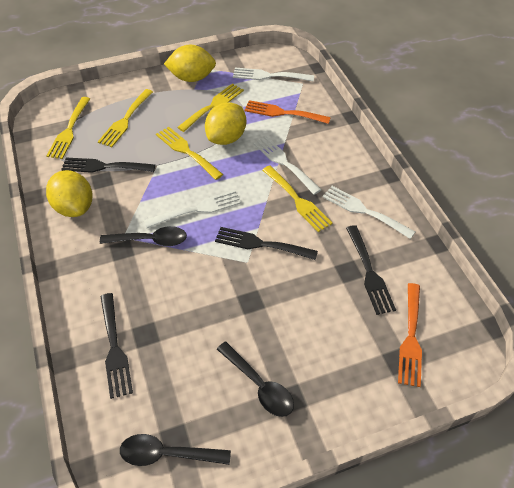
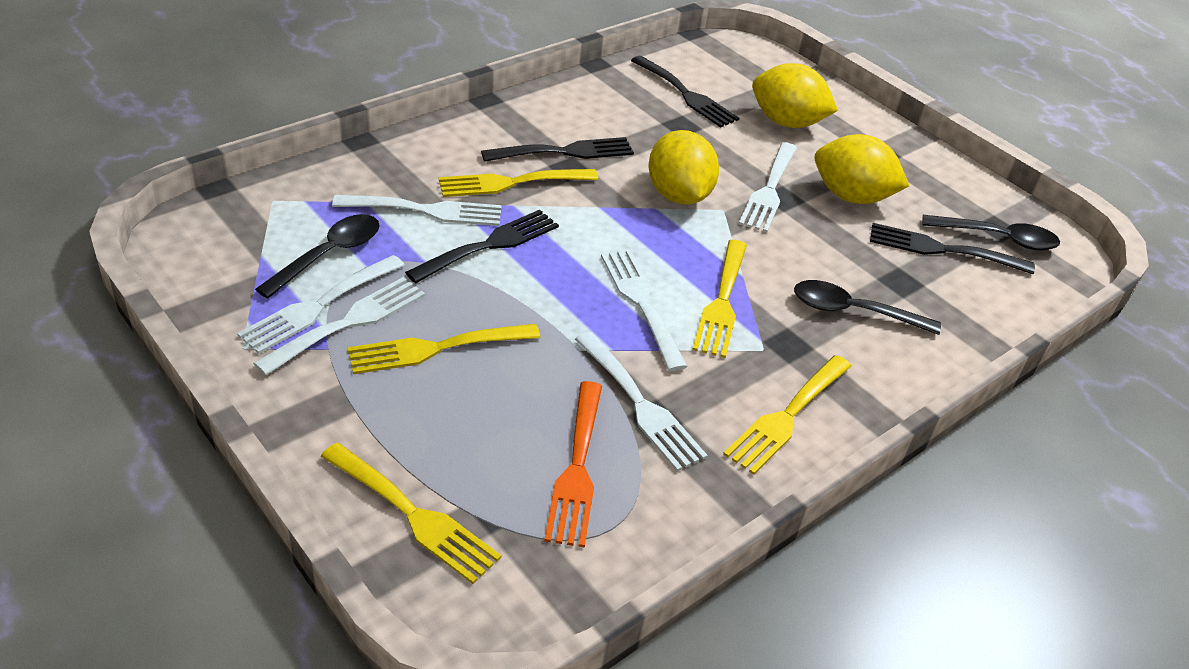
orange fork: [245,100,331,124] [398,283,422,387] = 2 -> [544,381,602,548] = 1
white fork: [144,190,242,228] [233,68,314,82] [253,136,322,195] [322,186,415,239] = 4 -> [237,255,405,354] [253,277,425,376] [332,195,502,226] [575,332,708,471] [601,250,688,371] [739,142,797,232] = 6

